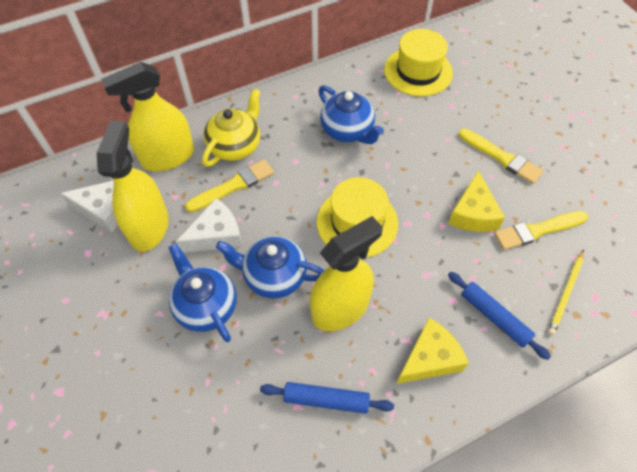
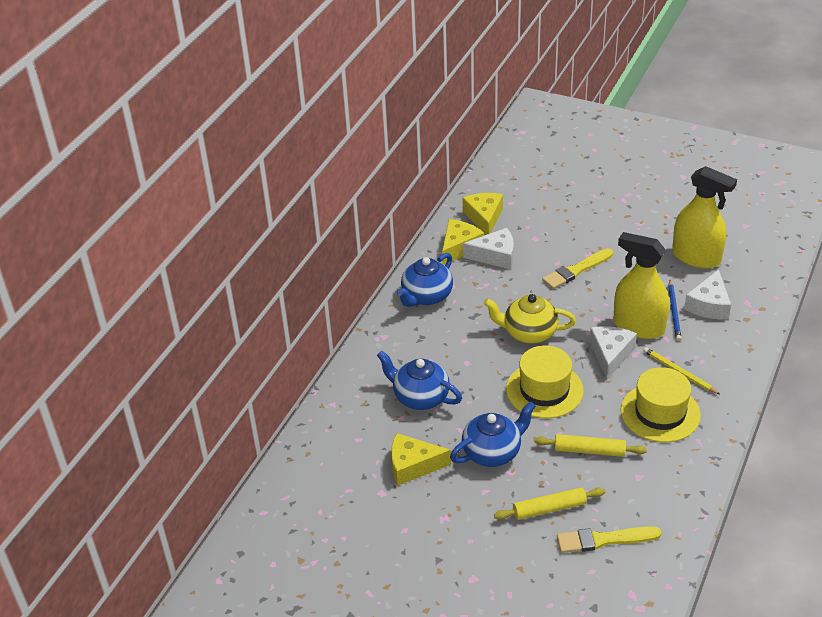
blue pencil: none = 0 -> [668,280,682,341] = 1
blue rolling pin: [260,382,394,414] [448,272,551,360] = 2 -> none = 0
white cheese: [60,180,118,232] [176,198,242,253] = 2 -> [463,228,514,269] [590,326,637,380] [684,269,731,319] = 3
yellow brush: [185,159,274,212] [459,128,543,184] [494,211,588,250] = 3 -> [542,248,613,289] [557,526,662,553] = 2
yellow cheese: [396,318,469,384] [448,170,505,232] = 2 -> [391,433,451,486] [442,219,484,265] [463,193,503,235] = 3
yellow rolling pin: none = 0 -> [494,487,605,520] [535,434,647,457] = 2
yellow spray bottle: [97,121,168,252] [101,62,194,171] [310,216,383,331] = 3 -> [614,232,670,339] [672,166,737,269] = 2

